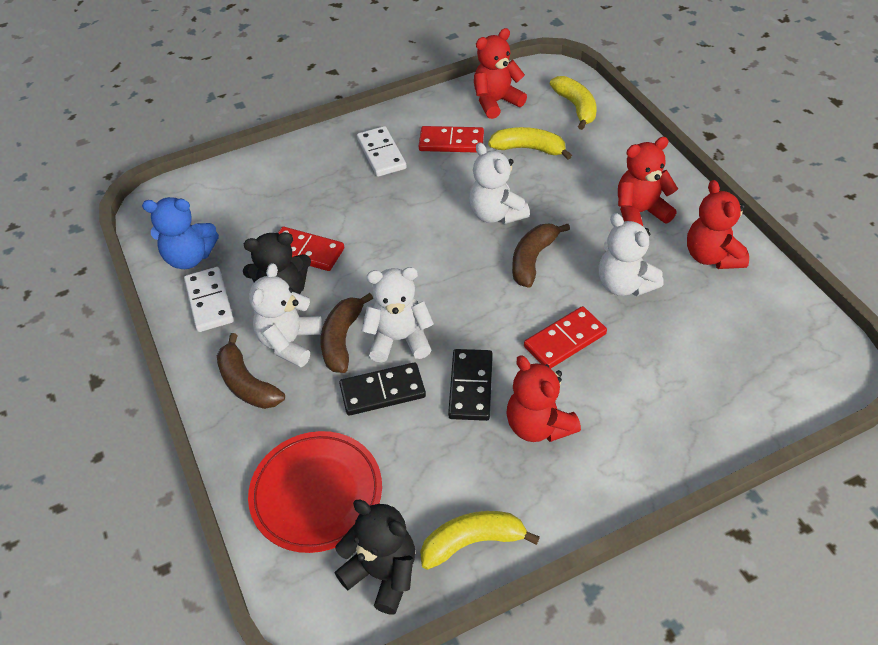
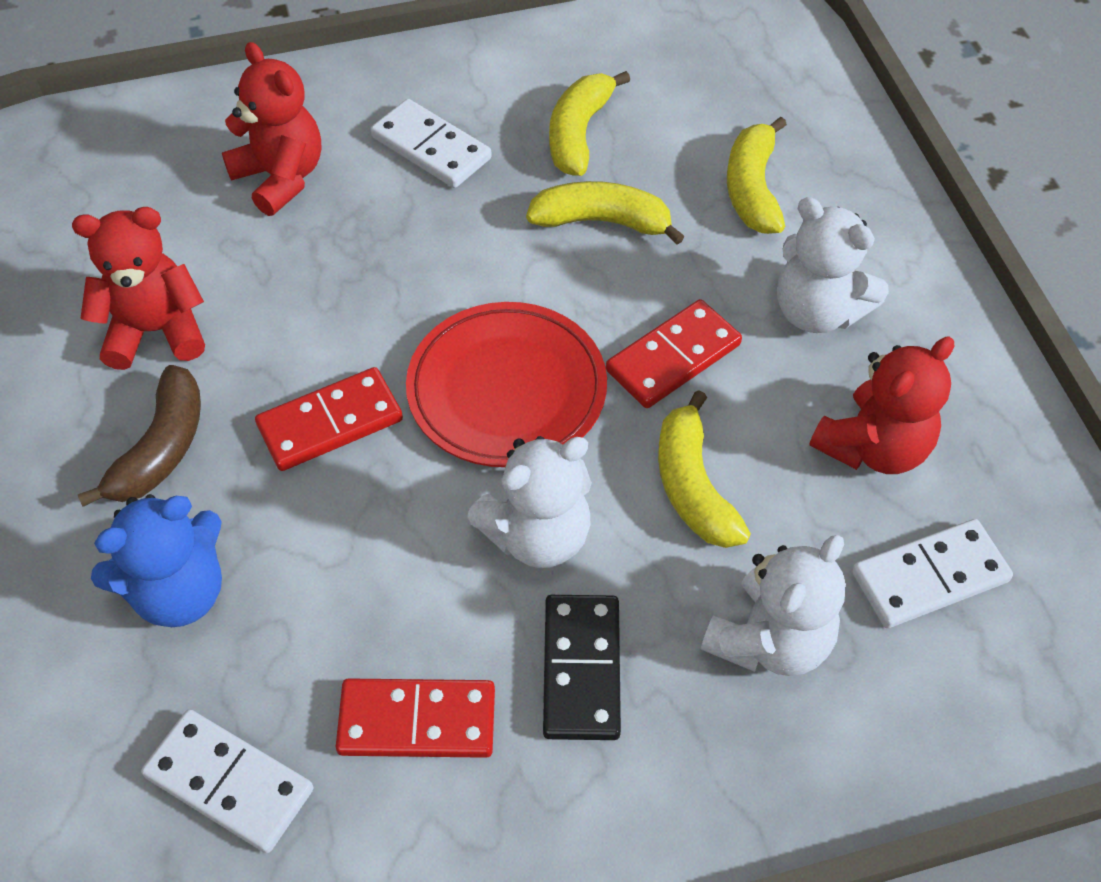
black domino: [339,362,426,416] [448,349,493,421] = 2 -> [543,595,621,740] = 1
black teddy bear: [243,232,311,294] [335,500,415,614] = 2 -> none = 0
brown banana: [217,333,285,409] [321,293,373,373] [512,224,570,288] = 3 -> [78,365,201,507] = 1
red teddy bear: [474,28,527,119] [506,355,581,442] [618,137,678,226] [687,180,749,269] = 4 -> [72,207,205,370] [222,42,321,216] [809,337,954,474] = 3
white domino: [184,267,234,332] [357,126,407,177] = 2 -> [141,709,313,853] [371,99,492,188] [852,519,1013,628] = 3
white teddy bear: [249,263,322,368] [362,267,434,362] [469,142,530,224] [598,213,664,296] = 4 -> [467,436,592,568] [701,535,846,676] [777,197,889,333] = 3
yellow banana: [420,511,540,570] [488,127,572,160] [550,76,597,130] = 3 -> [526,181,685,245] [549,71,630,176] [658,390,751,548] [727,117,787,234] = 4

